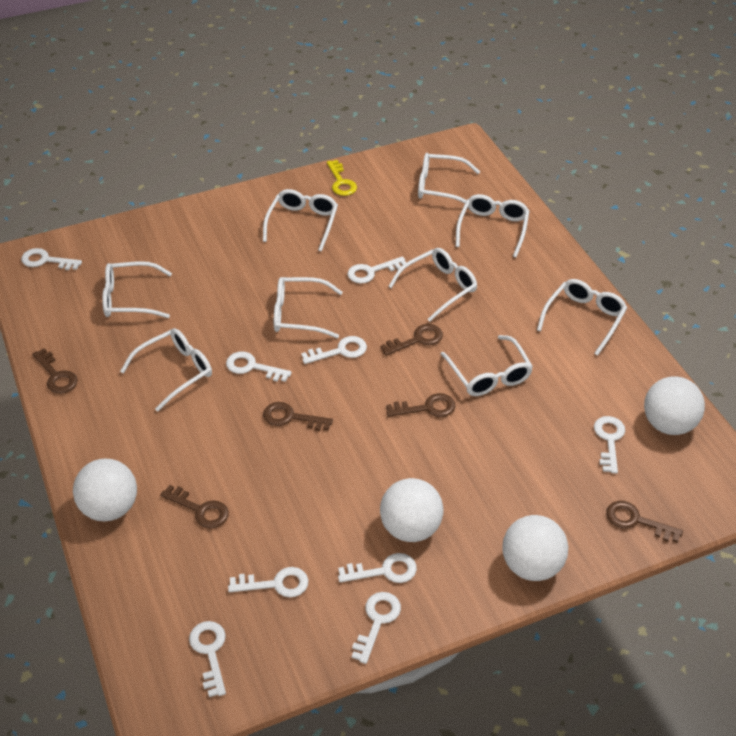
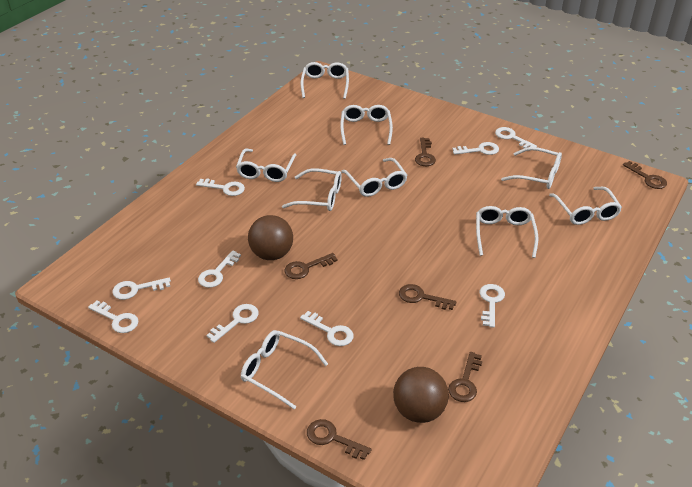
brown ball: none = 0 -> [248,215,293,260] [393,367,449,423] = 2
white ball: [73,459,137,521] [380,478,443,542] [502,515,568,581] [644,376,705,435] = 4 -> none = 0
yellow key: [327,160,357,196] = 1 -> none = 0

